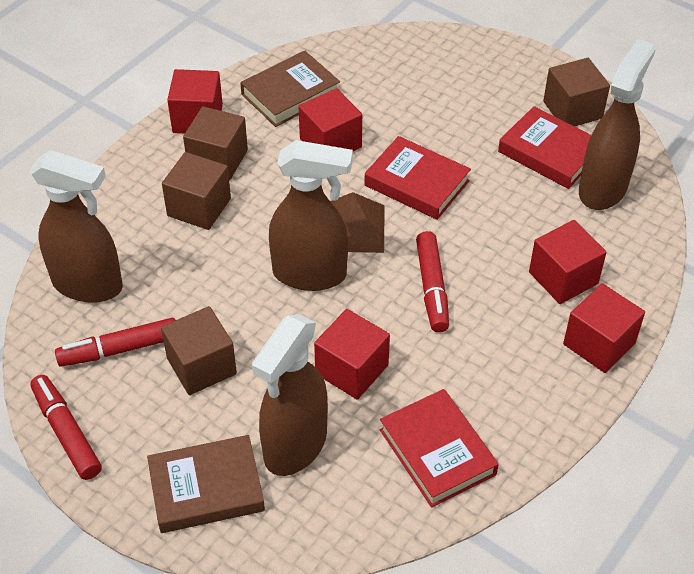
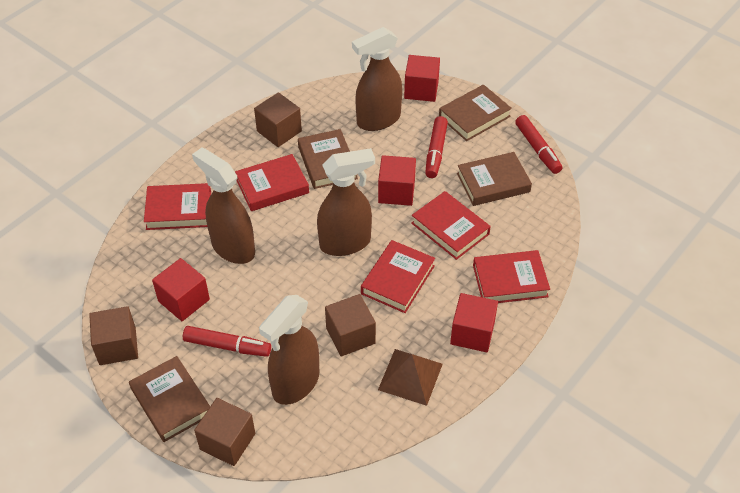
brown book: [147,435,265,533] [240,51,340,127] = 2 -> [129,356,210,442] [298,129,358,189] [439,85,512,141] [457,152,532,206] = 4
red book: [365,136,471,220] [380,389,499,508] [498,106,591,189] = 3 -> [144,183,211,230] [235,154,309,211] [361,240,435,313] [411,191,491,260] [473,250,550,303] = 5
red cube: [167,69,223,133] [298,88,362,151] [314,309,390,400] [529,220,607,304] [563,283,645,373] = 5 -> [152,258,210,321] [378,155,416,206] [404,55,440,102] [450,293,498,352] = 4

